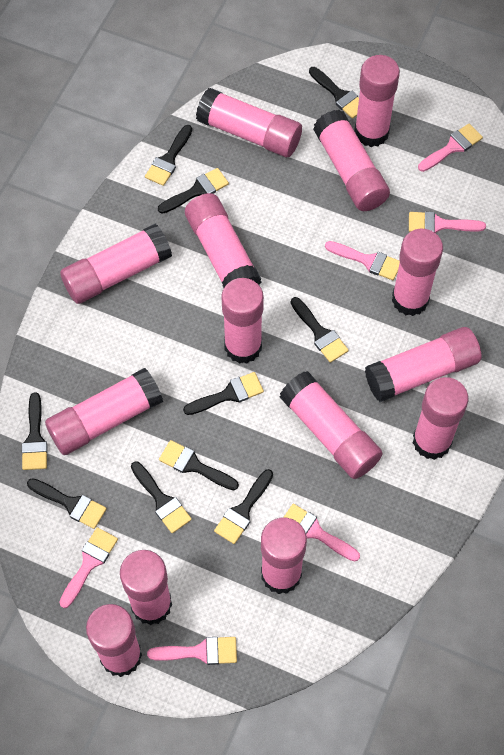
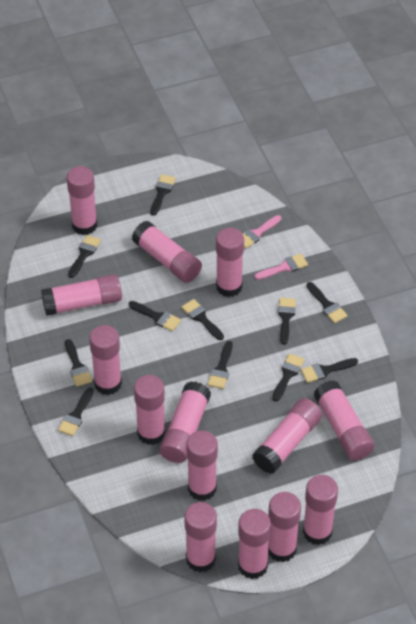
black brush: [22,392,48,470] [27,478,107,529] [131,461,192,533] [145,125,192,186] [158,168,229,214] [159,440,239,490] [183,372,264,415] [214,469,273,544] [291,297,349,363] [309,67,359,119] = 10 -> [58,387,94,436] [65,339,92,386] [68,235,101,278] [129,301,181,331] [150,174,176,216] [181,299,224,340] [208,341,232,389] [272,354,305,401] [278,298,296,345] [301,358,358,383] [306,282,348,323] = 11
pink brush: [59,527,118,608] [147,637,237,665] [283,504,360,562] [325,241,400,280] [409,212,486,233] [418,124,483,172] = 6 -> [243,215,281,249] [254,254,308,280] = 2

